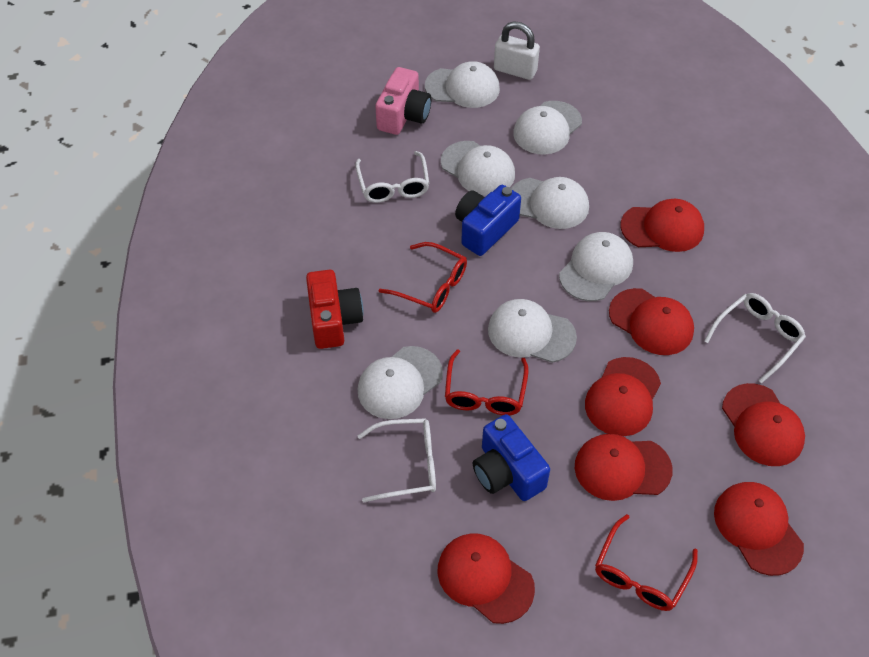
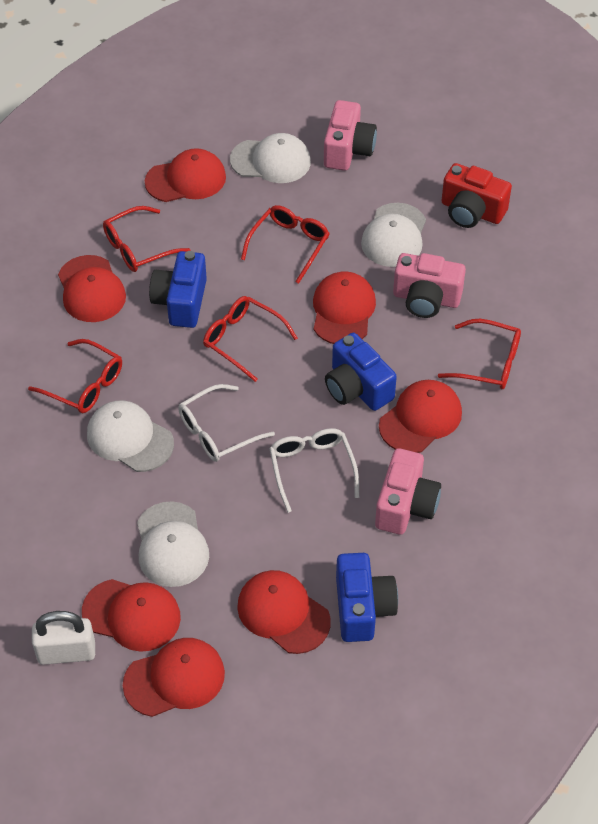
blue camera: [455,185,521,256] [473,414,550,501] = 2 -> [149,251,207,328] [325,333,397,411] [336,553,398,642] = 3
pink camera: [375,67,431,135] = 1 -> [324,100,377,171] [375,448,441,535] [393,253,466,318] = 3
red glasses: [378,242,467,313] [445,349,529,415] [595,514,698,611] = 3 -> [28,339,122,413] [103,206,190,272] [203,296,298,382] [241,205,330,284] [438,319,521,389] = 5
white cap: [358,346,443,419] [425,61,500,108] [441,141,515,196] [488,299,577,363] [511,177,589,229] [513,101,582,155] [559,232,633,301] = 7 -> [87,400,174,472] [137,501,209,587] [230,133,311,183] [361,203,426,267] = 4
white glasses: [355,151,430,203] [357,418,436,503] [704,293,806,384] = 3 -> [178,384,275,462] [269,428,359,513] = 2

